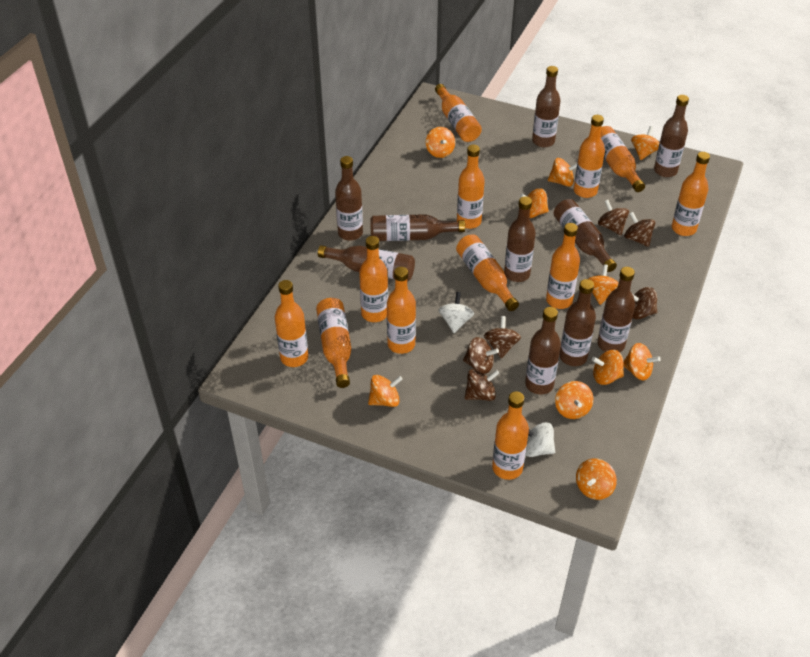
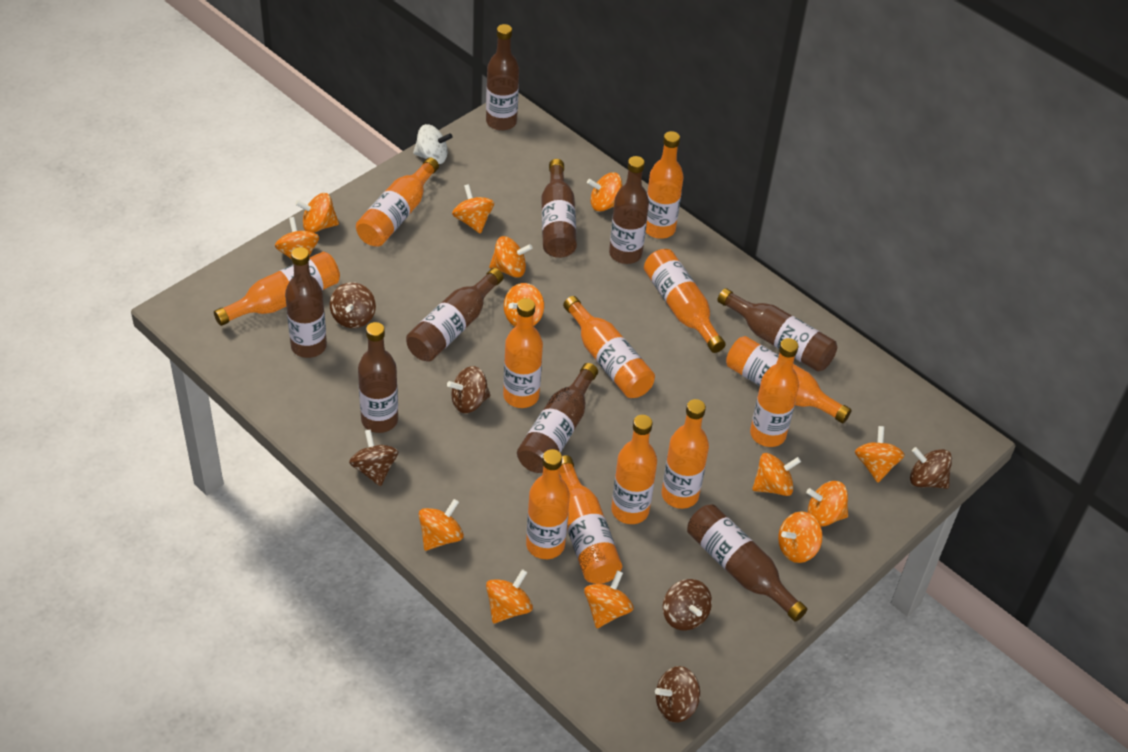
brown bottle: [318,245,415,282] [335,156,363,241] [370,214,465,241] [504,196,536,282] [525,307,561,394] [532,66,560,147] [554,199,617,272] [559,279,596,366] [597,267,635,352] [654,95,689,177] = 10 -> [285,247,327,358] [358,322,398,433] [406,268,503,362] [486,24,519,131] [517,363,598,473] [541,159,577,258] [609,156,649,264] [687,504,807,622] [717,288,837,372] = 9
orange spinning top: [368,375,403,407] [426,127,455,158] [520,188,549,218] [548,158,577,187] [555,381,593,419] [576,458,617,500] [588,264,619,305] [592,350,624,385] [623,343,661,380] [631,126,660,160] = 10 -> [275,217,319,259] [295,193,339,233] [419,499,464,551] [452,184,494,234] [486,569,533,624] [489,236,533,278] [504,283,544,327] [584,570,634,628] [587,172,622,212] [752,453,801,496] [778,511,823,563] [806,481,848,527] [855,426,905,483] = 13
white spinning top: [439,292,474,333] [526,422,555,457] = 2 -> [413,124,452,164] = 1

